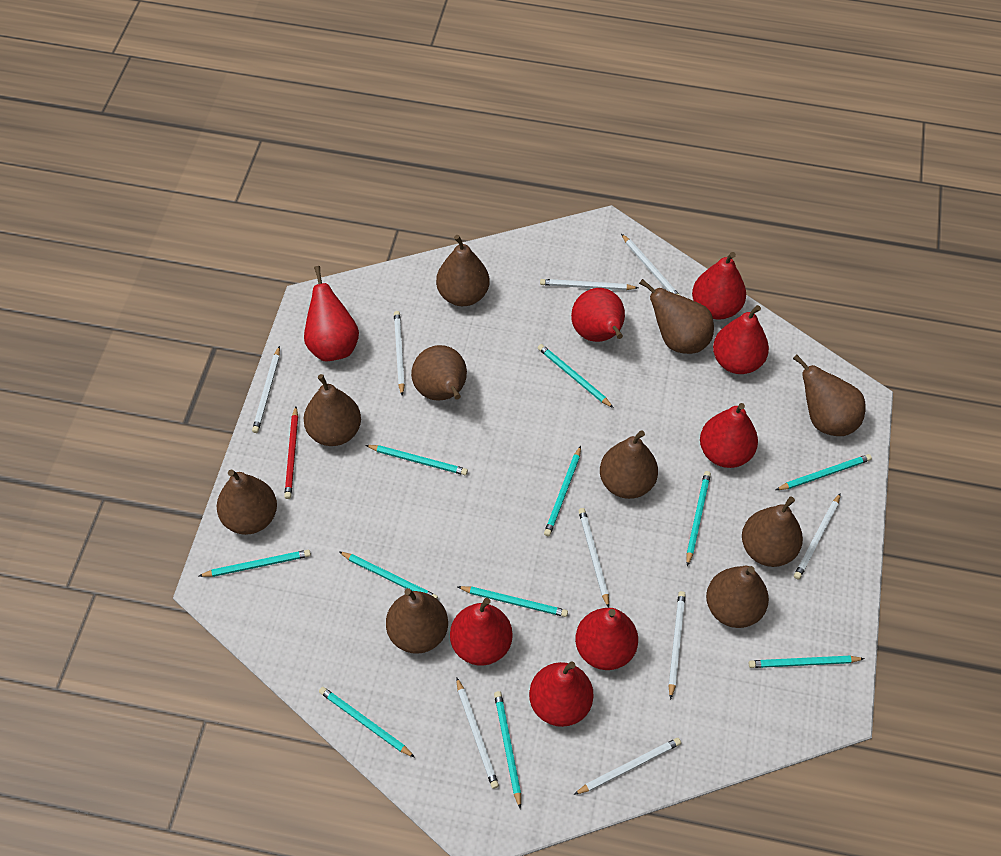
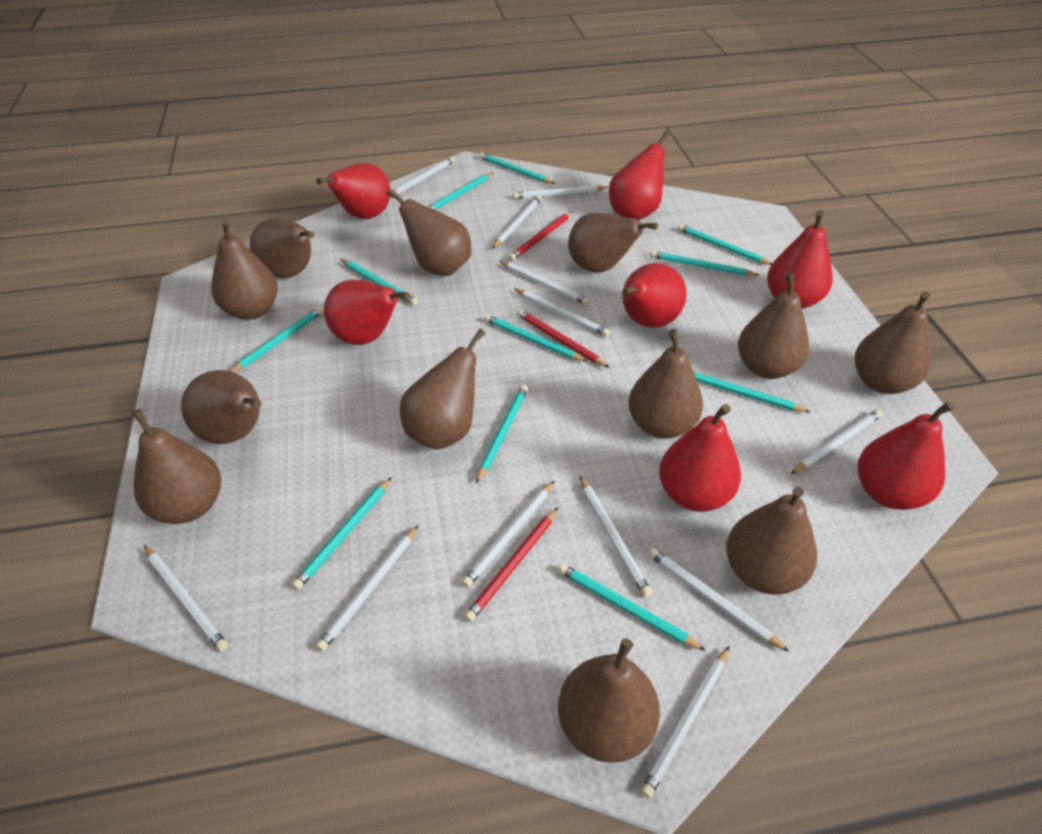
brown pear: [217,470,277,535] [304,374,361,446] [386,588,448,654] [411,345,467,401] [436,235,490,306] [600,430,658,499] [639,279,714,354] [706,566,769,628] [742,496,803,567] [793,354,865,436] = 10 -> [132,409,221,524] [181,370,262,444] [212,219,278,320] [250,218,314,278] [387,189,471,276] [400,329,486,450] [558,638,660,763] [568,213,658,273] [628,329,703,439] [726,486,817,594] [738,272,809,379] [855,291,931,394] = 12
red pear: [304,266,359,361] [450,598,513,666] [529,661,594,727] [571,288,625,342] [575,608,638,670] [692,252,746,320] [700,403,758,468] [713,305,769,374] = 8 -> [316,163,390,219] [324,280,410,345] [609,131,670,220] [622,263,687,328] [659,404,741,512] [767,210,833,309] [858,401,954,510] = 7
red pencil: [284,406,298,499] = 1 -> [464,507,558,622] [509,211,573,261] [517,309,610,368] = 3
white pencil: [252,346,280,433] [394,311,405,396] [456,677,499,789] [540,279,638,290] [574,738,681,795] [578,508,609,608] [621,234,679,295] [668,591,686,700] [794,493,841,580] = 9 -> [144,545,228,652] [316,525,418,651] [390,157,455,197] [462,481,554,588] [492,196,542,249] [499,260,590,305] [513,185,608,199] [514,288,610,337] [579,476,652,597] [641,646,730,798] [648,548,789,652] [791,409,882,474] = 12

